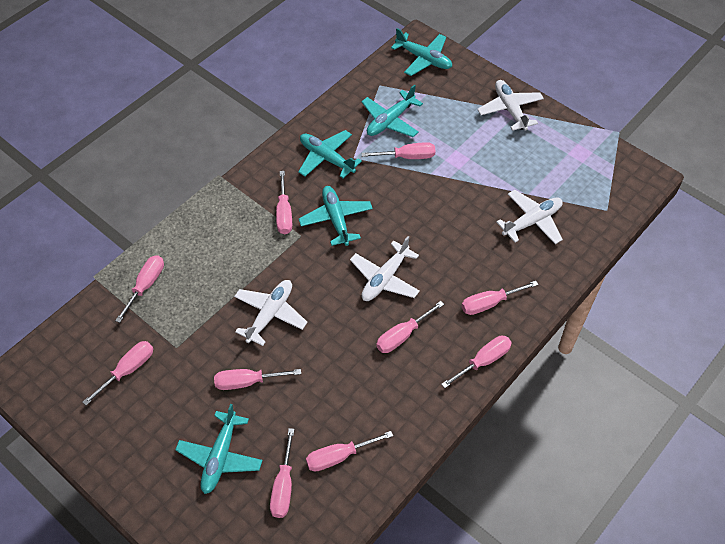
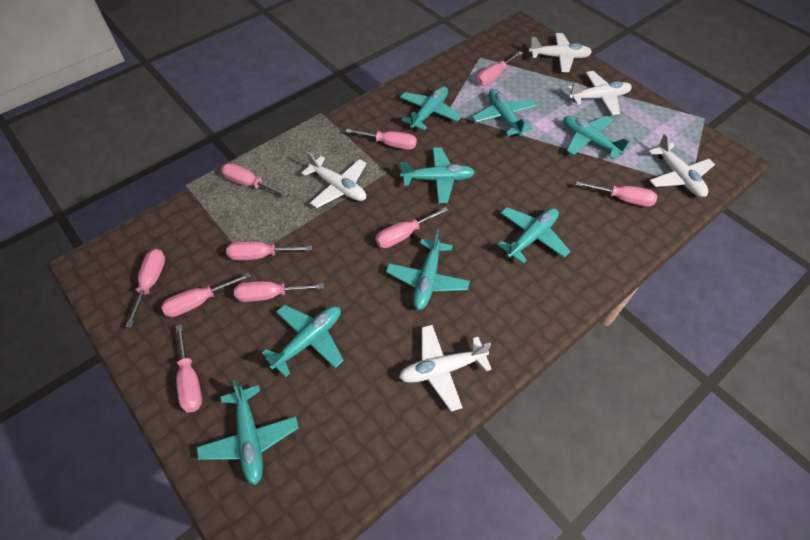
turquoise plane: [175,404,263,494] [298,130,362,178] [299,186,373,246] [361,84,423,137] [391,28,452,76] = 5 -> [196,380,298,485] [262,305,344,377] [386,229,470,310] [400,86,462,131] [400,147,475,203] [472,89,537,136] [497,207,570,264] [563,116,629,159] = 8
white plane: [234,280,308,346] [350,236,420,301] [477,80,544,131] [496,190,563,244] = 4 -> [301,151,366,208] [399,325,492,412] [529,33,592,72] [567,71,632,115] [648,133,715,197] = 5

